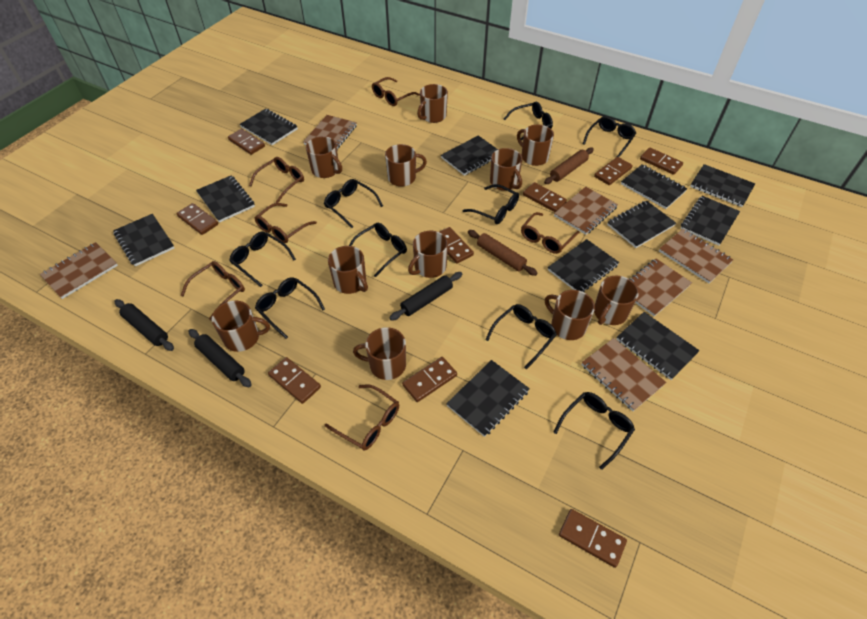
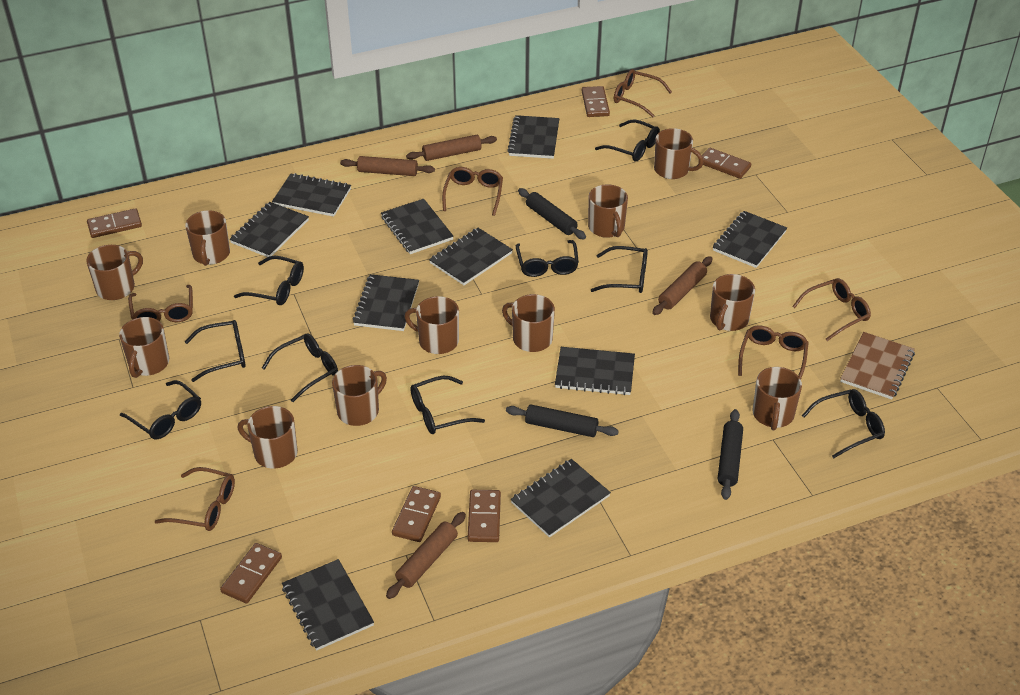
black notebook: [113,214,175,266] [196,175,255,223] [240,109,298,145] [441,135,498,176] [446,360,530,437] [548,239,619,292] [607,201,676,248] [616,312,700,380] [621,164,688,209] [681,196,740,246] [690,164,755,207] = 11 -> [229,202,309,257] [272,173,351,217] [282,559,374,651] [353,274,419,331] [381,199,454,254] [429,228,513,285] [507,115,559,159] [511,459,611,537] [555,347,635,395] [713,211,787,268] = 10
brown domino: [176,203,218,235] [228,129,265,155] [268,357,321,404] [402,357,457,402] [439,227,474,264] [523,182,567,212] [559,509,627,568] [594,157,633,185] [640,147,683,175] = 9 -> [87,208,142,238] [220,543,282,603] [392,486,441,542] [468,490,501,542] [582,86,610,117] [698,148,751,179] = 6
brown notebook: [40,242,118,299] [303,115,357,150] [554,187,618,235] [581,338,667,411] [629,258,692,316] [659,229,733,283] = 6 -> [840,332,915,400] = 1
brown rolling pin: [468,230,537,276] [544,147,594,184] = 2 -> [340,156,435,176] [386,512,466,599] [406,135,497,161] [652,256,713,315] = 4

